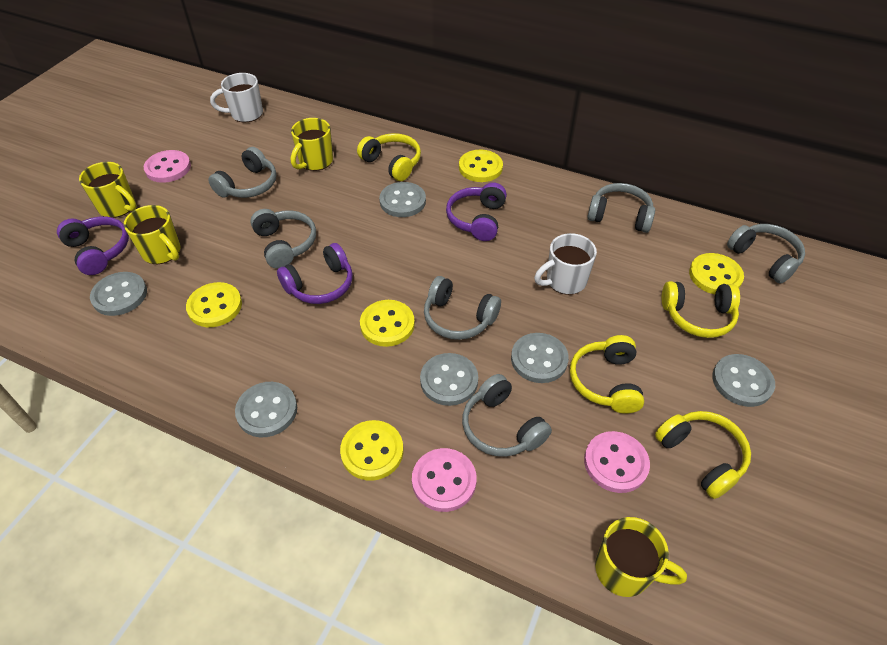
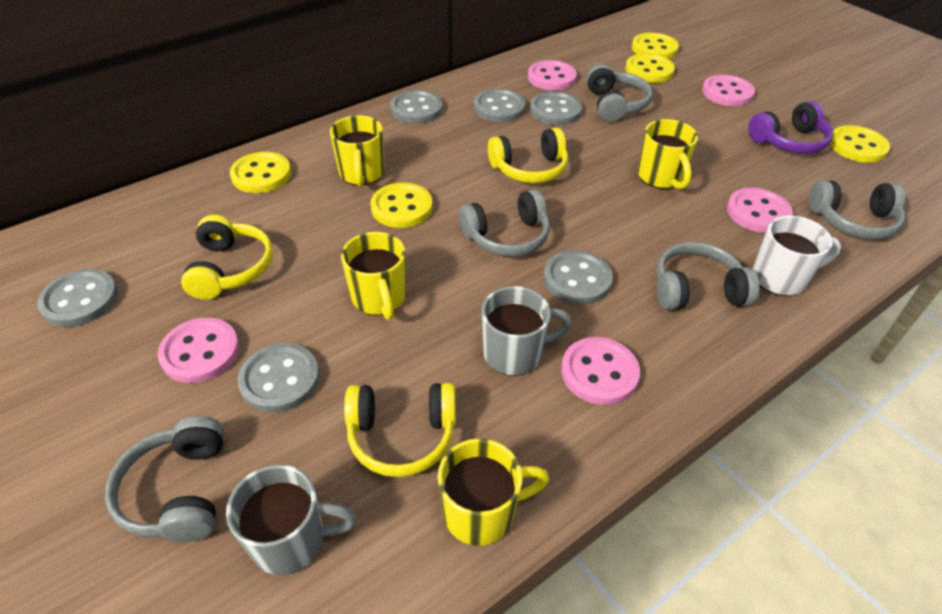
grey headphones: [208,147,276,198] [250,209,316,268] [424,276,501,340] [462,374,552,457] [587,183,655,233] [727,224,805,284] = 6 -> [105,416,224,542] [459,190,550,257] [586,64,653,122] [656,242,760,311] [809,180,905,240] = 5
grey mug: none = 0 -> [226,464,357,575] [481,286,572,376] = 2
pink button: [144,150,191,183] [412,448,477,512] [584,431,650,493] = 3 -> [158,318,239,383] [528,60,577,91] [561,337,640,405] [702,75,755,106] [727,188,793,233] = 5
purple headphones: [57,216,129,275] [277,243,353,304] [446,182,507,241] = 3 -> [748,101,833,154] = 1
white mug: [210,73,263,123] [534,233,597,295] = 2 -> [753,215,841,296] = 1
yellow headphones: [357,133,421,181] [570,335,644,414] [655,411,751,499] [662,281,740,338] = 4 -> [181,215,273,300] [344,383,456,477] [488,128,568,183] = 3

